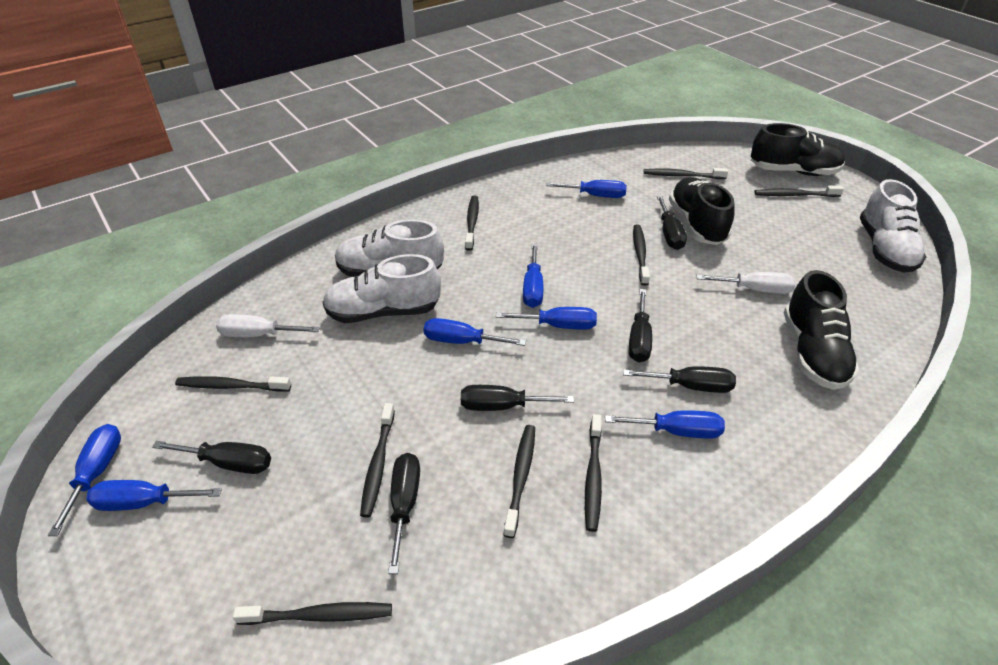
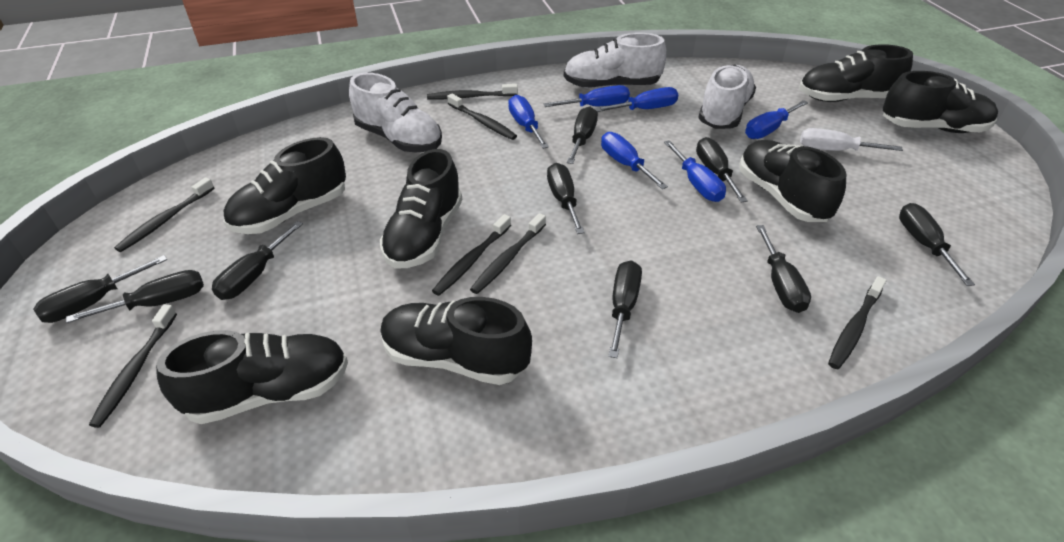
black screwdriver: [152,441,271,474] [388,453,420,574] [461,385,574,411] [623,366,736,393] [629,289,652,363] [657,196,687,250] = 6 -> [33,255,168,323] [66,270,204,323] [212,221,303,300] [547,163,585,234] [567,106,598,164] [608,260,642,358] [696,137,748,202] [756,225,811,313] [899,203,975,286] = 9
black shoe: [669,177,734,245] [751,123,845,176] [784,270,859,390] = 3 -> [156,330,348,424] [224,137,346,234] [380,149,462,268] [380,297,532,385] [739,140,846,222] [799,44,913,102] [883,71,998,133] = 7
black toothbrush: [175,376,291,392] [233,602,392,625] [360,403,395,518] [465,196,479,251] [504,425,535,538] [585,414,602,532] [633,224,650,286] [644,168,728,179] [755,186,844,197] = 9 -> [89,304,177,428] [114,177,214,252] [427,84,518,100] [432,214,511,296] [447,94,517,140] [470,213,546,294] [828,276,887,369] = 7
blue screwdriver: [48,424,121,536] [86,480,222,511] [424,318,526,346] [496,307,597,330] [523,244,543,308] [546,180,627,198] [605,410,725,439] = 7 -> [508,95,549,149] [544,85,630,107] [595,87,678,112] [601,132,668,189] [664,140,726,202] [745,100,808,139] = 6
white screwdriver: [216,314,320,337] [696,272,796,294] = 2 -> [800,128,903,151] = 1

